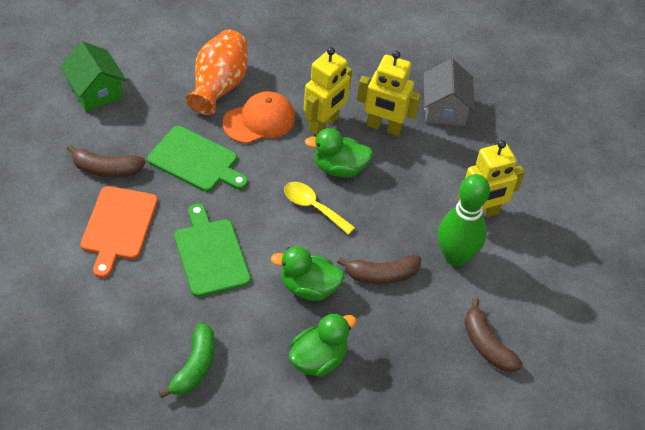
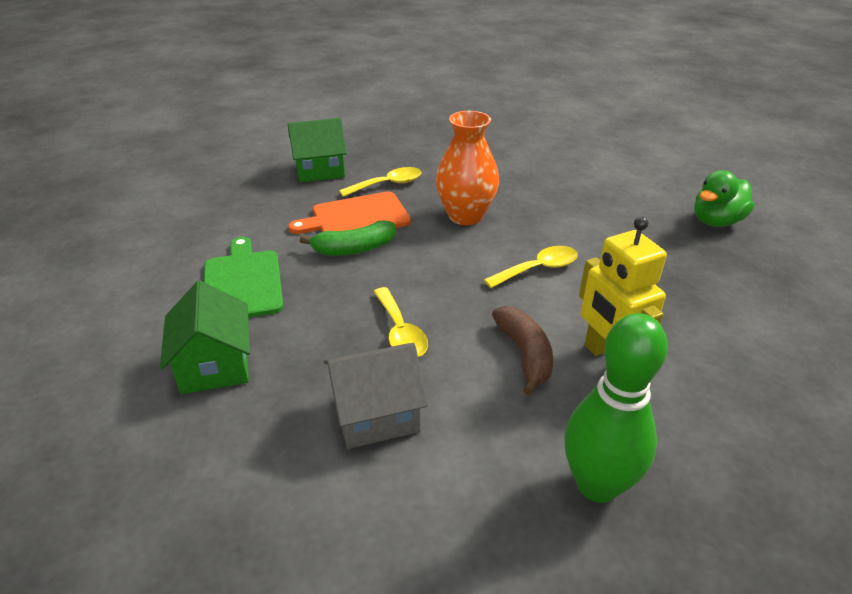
brown banana: [67,145,145,177] [337,255,421,284] [464,298,523,372] = 3 -> [492,306,553,395] = 1
green cutting board: [147,126,248,192] [174,203,251,297] = 2 -> [204,237,283,318] = 1
green duck: [271,246,345,301] [289,313,356,377] [305,128,373,178] = 3 -> [694,170,755,227] = 1
green house: [60,41,127,112] = 1 -> [160,281,250,394] [288,118,347,183] = 2
orange cap: [223,91,295,144] = 1 -> none = 0
yellow robot: [304,47,352,135] [357,51,421,136] [457,140,525,217] = 3 -> [579,216,667,356] = 1
yellow spoon: [284,182,355,235] = 1 -> [339,167,422,197] [373,287,428,357] [484,246,578,288] = 3

